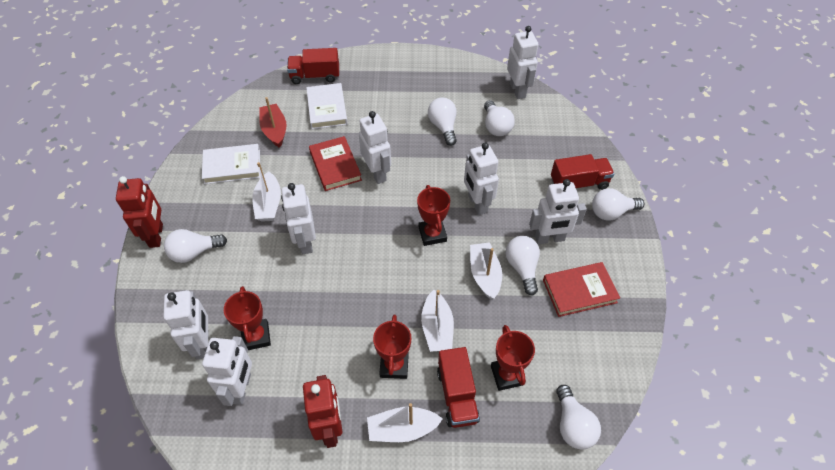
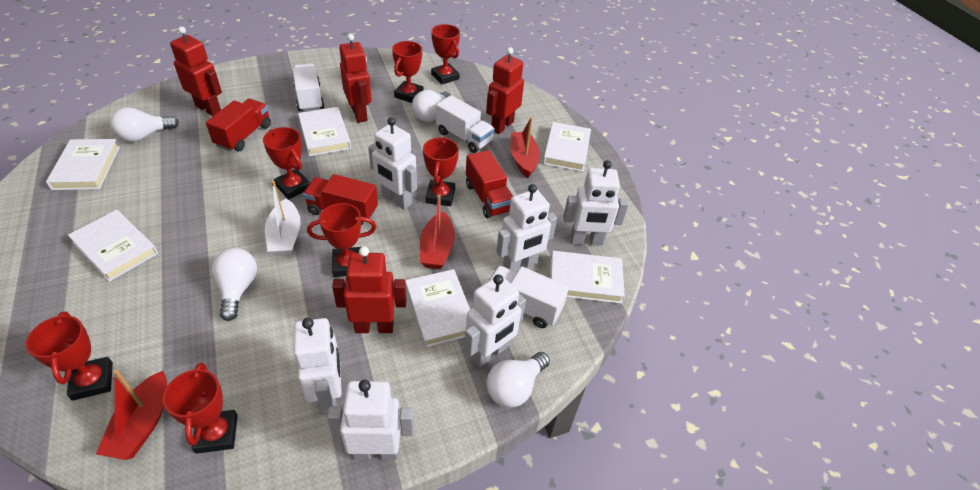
red boat: [259,97,287,148] = 1 -> [96,370,167,460] [420,195,455,269] [510,117,540,178] = 3
red book: [309,136,362,191] [543,262,620,317] = 2 -> none = 0
red robot: [116,176,163,248] [303,375,342,448] = 2 -> [170,26,222,116] [332,246,406,333] [339,34,372,123] [486,47,524,134] = 4
red trophy: [224,286,271,350] [373,315,411,379] [417,185,450,246] [491,325,535,391] = 4 -> [26,311,113,401] [163,362,238,454] [263,127,310,199] [307,203,377,277] [392,41,424,103] [423,137,459,206] [431,24,460,85] = 7
white boat: [252,162,281,222] [367,403,443,442] [421,290,454,352] [470,242,502,300] = 4 -> [265,181,301,256] = 1
white book: [202,144,260,184] [306,83,348,129] = 2 -> [46,139,120,190] [68,210,158,282] [298,107,351,156] [405,269,470,348] [543,122,591,172] [550,251,625,304] = 6
white light bulb: [164,229,227,263] [428,97,457,146] [484,100,515,136] [505,236,540,296] [556,385,601,450] [592,188,644,221] = 6 -> [110,108,179,142] [212,248,257,321] [412,90,451,122] [486,352,550,408] = 4
white robot: [164,290,208,359] [202,336,252,406] [281,183,316,254] [359,111,391,184] [464,143,499,215] [507,26,539,99] [529,179,587,244] = 7 -> [294,318,342,415] [327,380,414,460] [368,117,417,210] [464,274,526,368] [496,184,557,272] [563,160,629,246] = 6
white truck: none = 0 -> [292,64,324,112] [436,95,495,153] [488,266,569,328] = 3

